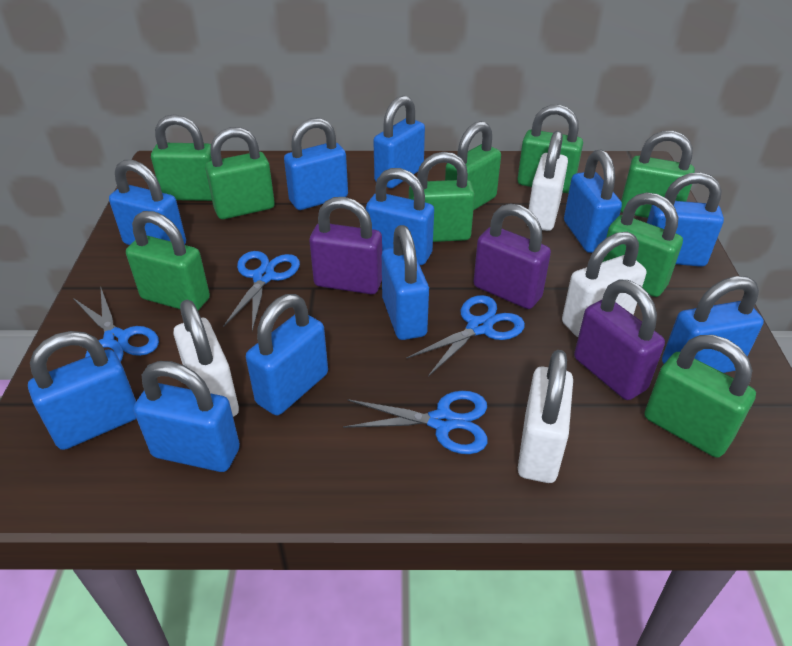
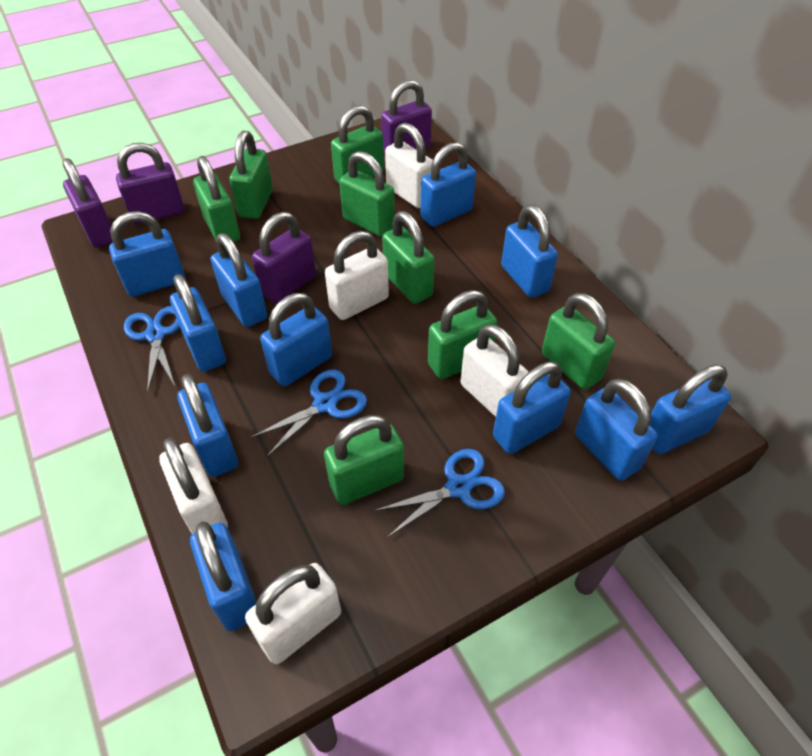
blue scissors: [73,286,159,362] [223,251,300,331] [343,391,488,454] [406,295,525,377] = 4 -> [124,306,180,393] [249,370,367,458] [373,449,505,537] = 3
green padlock: [126,211,210,310] [151,114,212,201] [205,127,275,219] [409,152,475,242] [445,121,501,211] [518,105,583,193] [602,192,683,297] [621,131,695,218] [644,335,756,458] = 9 -> [193,156,240,242] [229,131,273,219] [324,415,404,505] [331,105,384,184] [339,151,395,237] [382,211,435,304] [428,290,497,379] [542,293,615,390] = 8
purple padlock: [309,197,382,294] [473,203,551,309] [574,280,665,400] = 3 -> [62,158,113,248] [116,143,185,225] [252,212,316,303] [381,80,432,153] = 4
white padlock: [173,300,239,417] [518,350,573,483] [527,131,568,231] [562,232,646,337] = 4 -> [159,437,228,534] [245,563,341,664] [325,231,389,320] [385,122,433,208] [460,324,529,417] = 5

